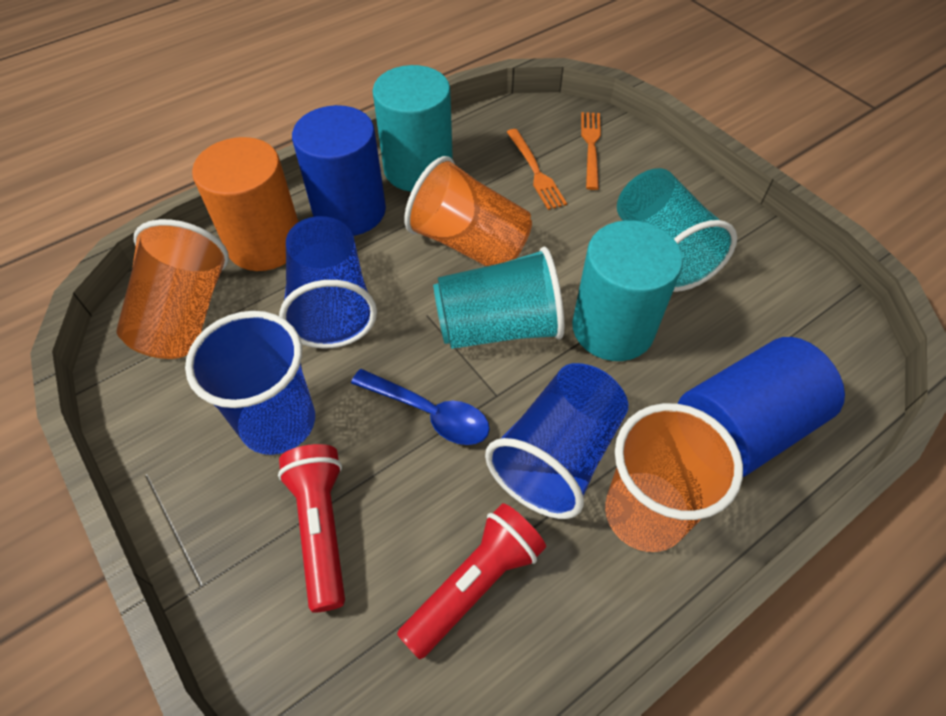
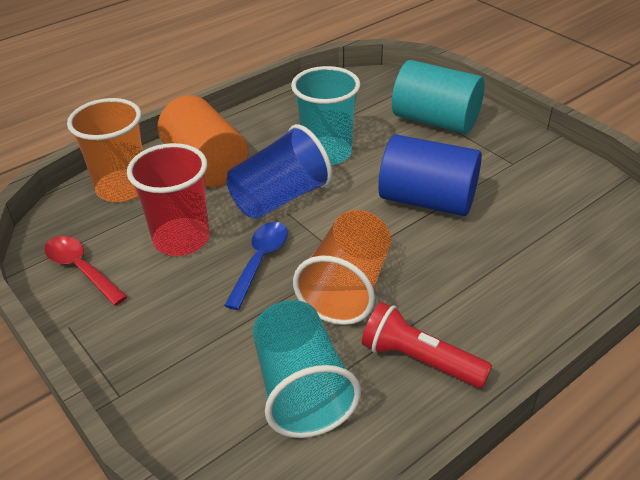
blue cup: [185,311,315,455] [279,216,377,349] [485,363,628,519] = 3 -> [226,124,332,219] = 1
blue cylinder: [292,105,386,236] [678,337,845,477] = 2 -> [378,134,482,216] = 1
orange cup: [117,219,229,359] [404,156,532,266] [605,403,743,552] = 3 -> [67,98,143,202] [293,210,391,325] = 2
orange fork: [507,129,567,210] [581,112,601,190] = 2 -> none = 0
red cup: none = 0 -> [127,143,210,256] = 1
red flashlight: [278,444,345,613] [397,503,546,659] = 2 -> [362,302,492,388] = 1
red spoon: none = 0 -> [44,236,128,306] = 1
turquoise cylinder: [373,65,453,192] [572,220,683,361] = 2 -> [392,60,485,134] = 1

